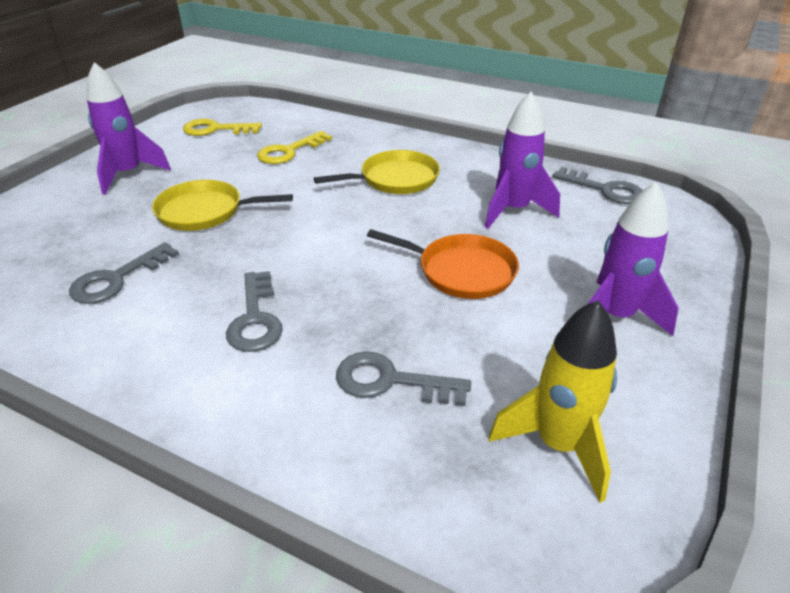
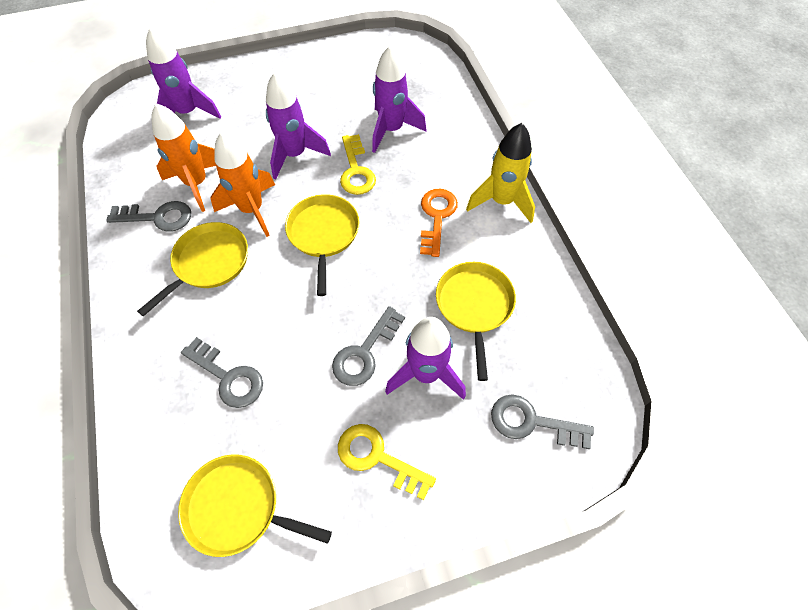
orange key: none = 0 -> [420,189,458,257] = 1
orange pan: [367,229,519,299] = 1 -> none = 0
orange rocket: none = 0 -> [152,103,216,212] [210,132,275,237] = 2
purple rocket: [87,62,171,195] [485,92,560,229] [587,182,679,336] = 3 -> [146,28,221,119] [266,72,331,180] [372,46,426,153] [385,317,466,400] = 4
yellow pan: [152,180,293,231] [314,150,440,194] = 2 -> [137,222,248,316] [178,454,332,557] [285,194,360,296] [436,262,516,381] = 4

